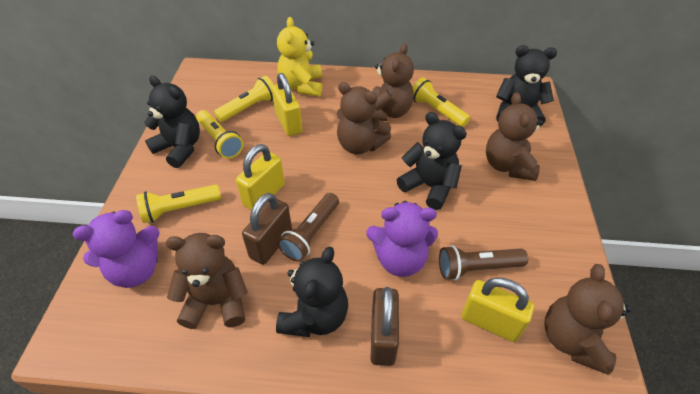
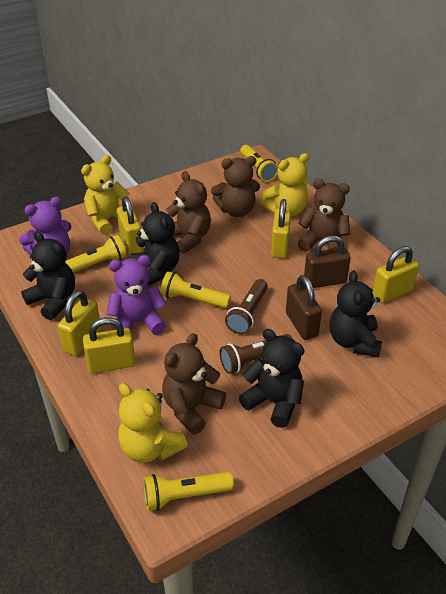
brown teddy bear: [165,233,248,329] [337,82,391,155] [371,43,414,121] [486,92,543,181] [544,264,631,375] = 5 -> [162,333,226,435] [166,171,211,254] [211,156,260,217] [298,179,350,252] = 4
yellow padlock: [236,144,285,211] [271,73,303,136] [461,277,534,342] = 3 -> [58,290,101,356] [83,317,135,374] [117,196,143,255] [271,199,291,258] [372,246,419,303] = 5
yellow teddy bear: [277,17,322,96] = 1 -> [81,155,130,235] [118,383,188,463] [260,153,309,216] = 3

